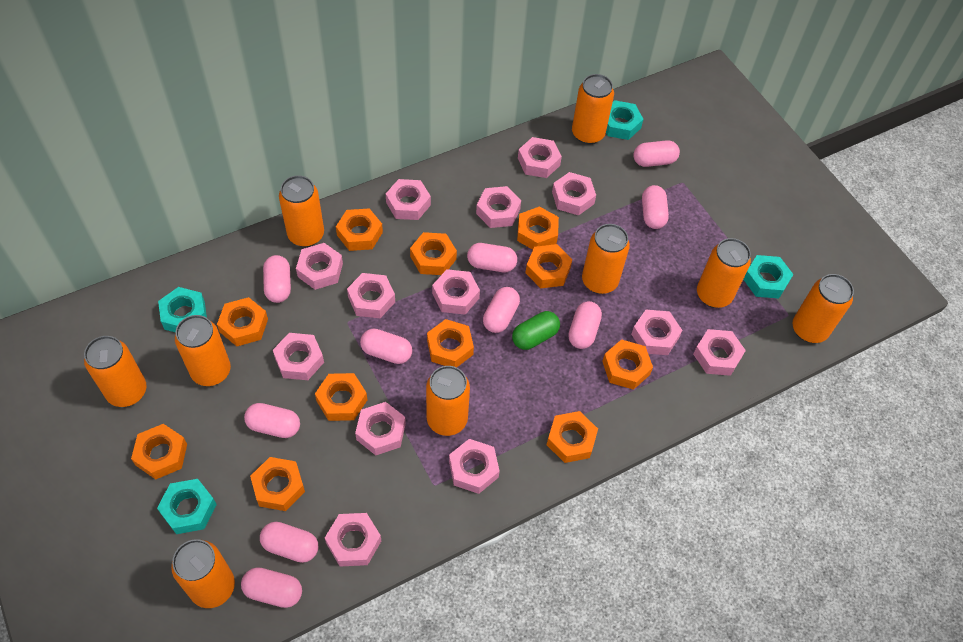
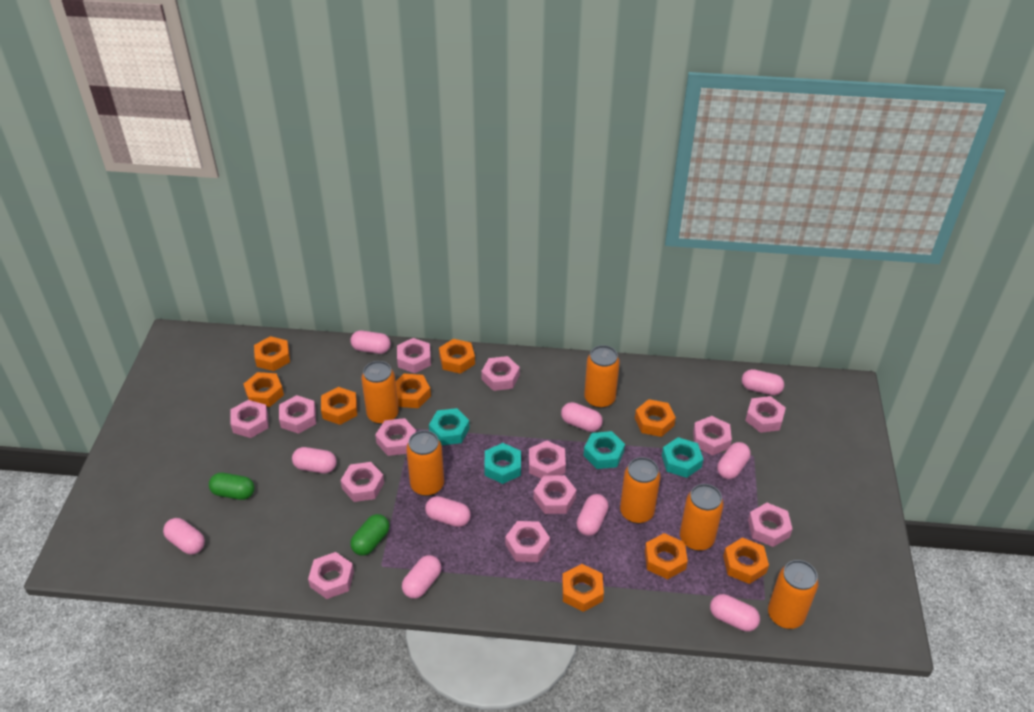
green capsule: [512,311,560,350] = 1 -> [209,473,255,500] [350,514,389,556] = 2
orange can: [84,336,147,407] [171,539,235,608] [175,315,231,386] [279,175,324,247] [426,366,470,436] [572,74,614,144] [582,224,630,294] [697,238,751,308] [792,274,854,343] = 9 -> [361,361,399,425] [406,430,444,496] [584,345,620,409] [620,457,661,524] [680,484,724,551] [768,560,819,629] = 6
orange nut: [131,424,187,479] [217,297,268,346] [250,457,305,511] [315,373,367,421] [336,208,383,251] [410,232,457,275] [427,319,474,367] [517,206,559,250] [525,244,573,288] [547,411,598,463] [602,339,653,390] = 11 -> [244,372,284,407] [254,336,290,371] [321,387,357,425] [396,374,431,408] [439,339,475,374] [562,564,604,612] [635,399,676,437] [645,533,688,579] [723,538,769,584] = 9

